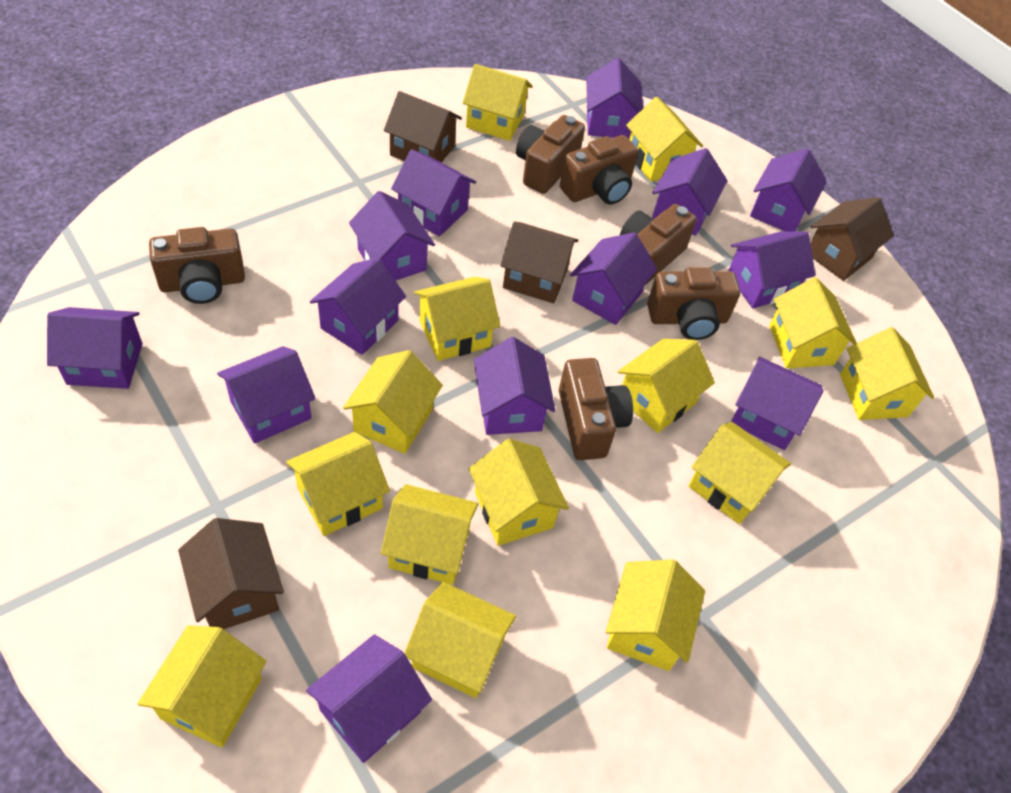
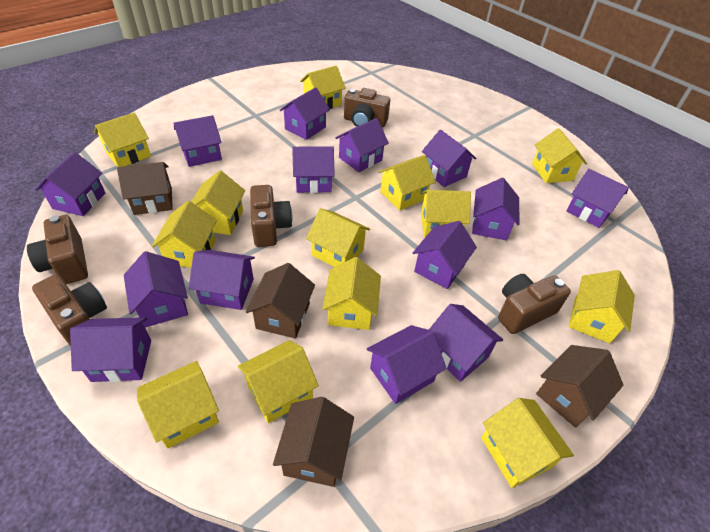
brown camera: [149,227,245,304] [516,115,585,194] [559,358,633,460] [560,135,638,205] [620,204,697,285] [647,267,740,340] = 6 -> [27,215,88,284] [32,274,107,347] [250,185,292,247] [344,88,390,127] [498,274,571,334] = 5
purple house: [47,307,143,389] [217,346,316,444] [306,634,432,763] [310,258,406,355] [349,191,435,281] [391,149,476,237] [474,337,556,435] [570,232,657,325] [586,58,643,139] [652,148,727,236] [728,231,816,309] [731,357,824,450] [750,149,827,232] = 13 -> [35,152,105,216] [70,317,151,382] [124,251,188,328] [174,115,222,167] [189,250,255,310] [280,87,330,140] [292,147,335,193] [335,118,389,172] [367,325,447,404] [413,221,477,289] [422,130,477,187] [429,304,503,382] [472,178,519,241] [566,169,629,228] = 14
yellow house: [138,625,266,747] [286,432,390,536] [343,350,443,454] [381,484,478,585] [404,582,516,698] [414,277,500,361] [463,64,533,141] [469,439,569,546] [606,559,705,671] [618,339,715,433] [626,97,703,182] [689,422,791,524] [769,277,857,368] [840,327,934,420] = 14 -> [94,113,151,167] [137,361,219,449] [152,201,217,268] [191,170,245,235] [238,340,319,423] [300,66,346,109] [306,208,370,267] [322,257,381,330] [378,155,435,211] [421,190,471,237] [481,398,574,488] [532,128,587,183] [569,270,635,343] = 13

